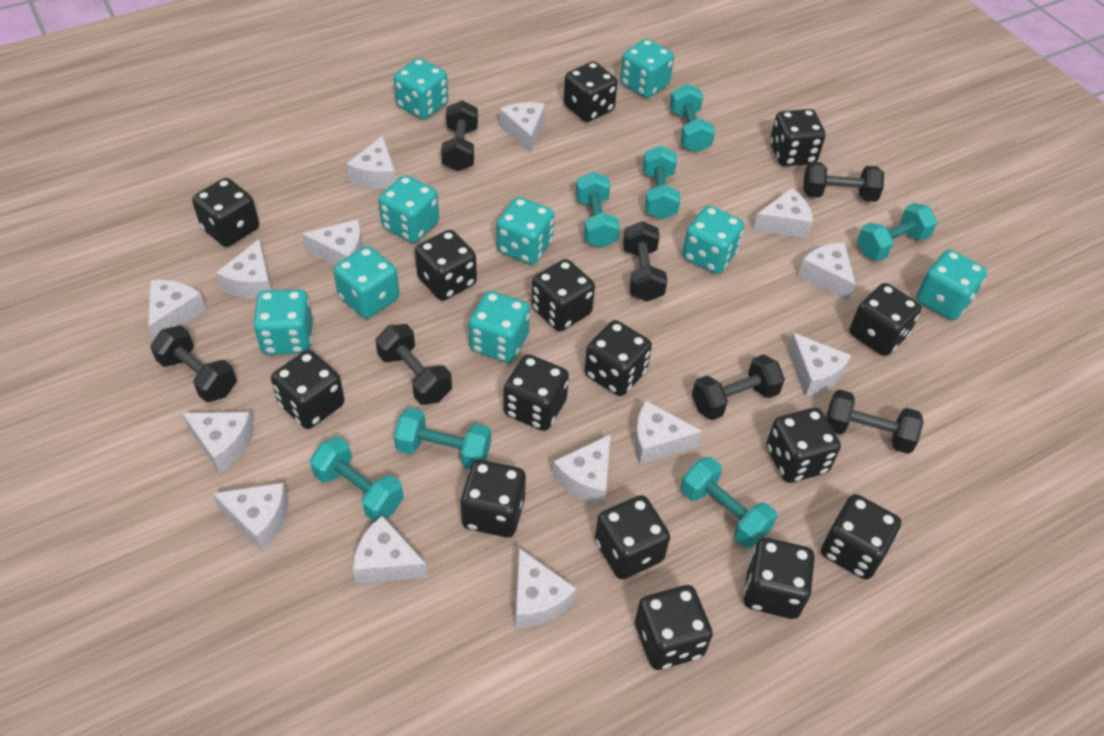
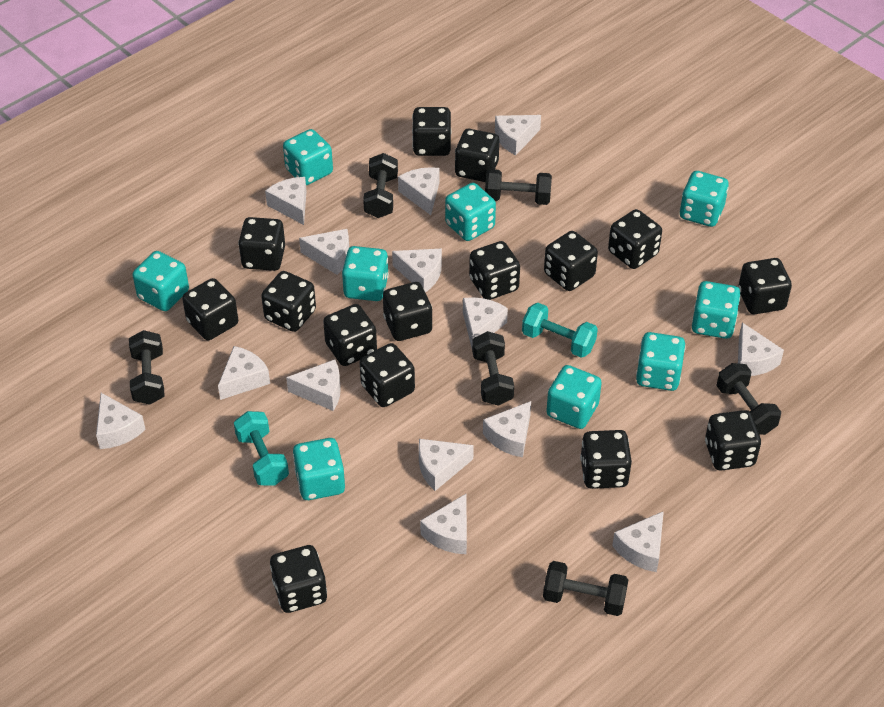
black dumbbell: [150,325,237,402] [376,324,452,405] [441,100,478,171] [623,221,667,302] [692,354,785,420] [803,162,884,202] [826,389,923,454] = 7 -> [129,330,164,405] [363,153,398,218] [472,331,514,406] [485,169,552,205] [543,561,628,616] [717,363,781,435] = 6
turquoise dumbbell: [310,437,404,522] [394,408,491,469] [576,172,620,248] [643,145,680,219] [670,84,715,152] [681,457,777,548] [857,203,937,261] = 7 -> [234,411,289,485] [522,303,598,358] = 2

